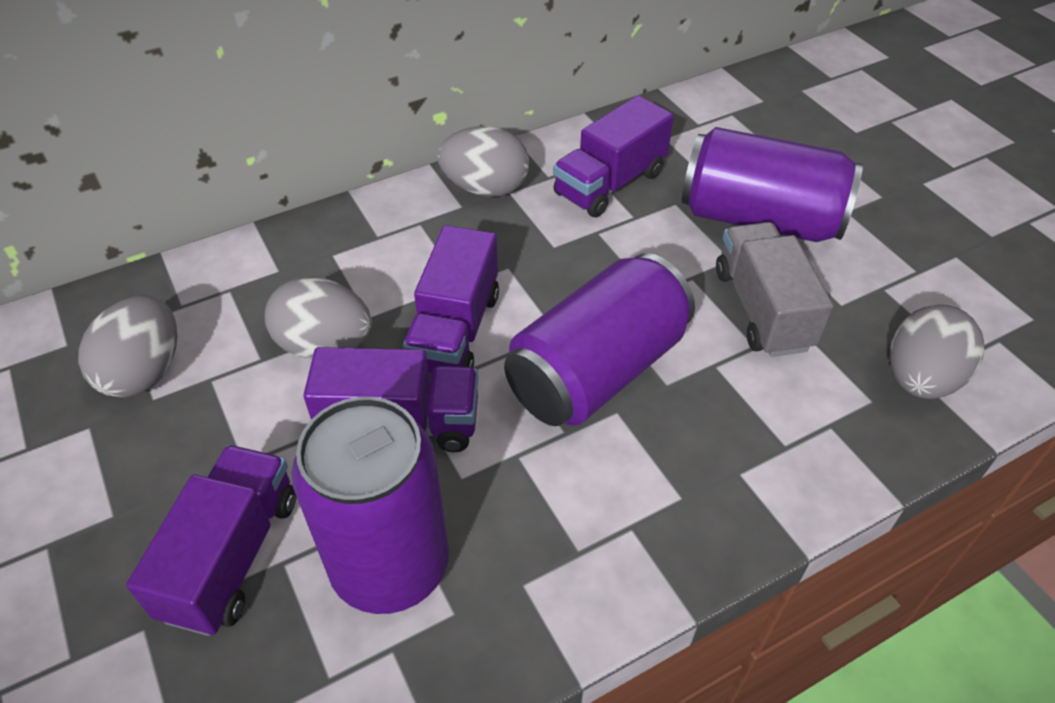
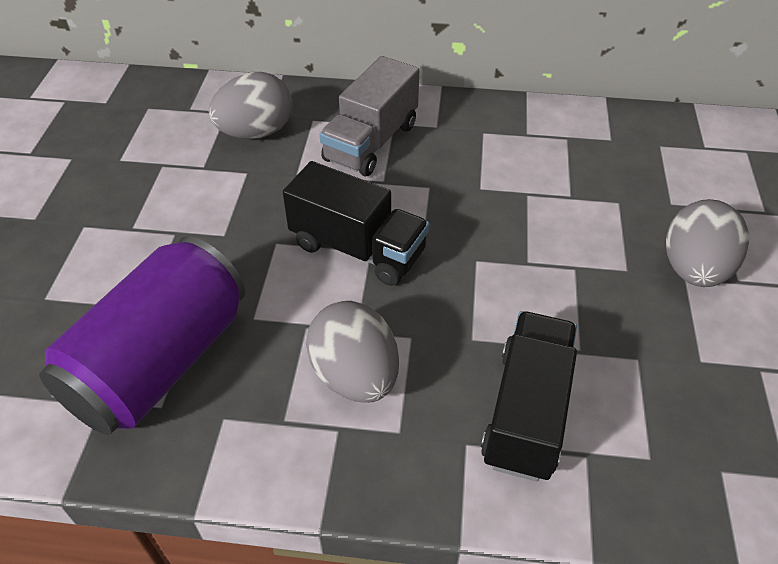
black truck: none = 0 -> [283,161,429,286] [481,311,577,481] = 2
grey egg: [78,295,177,398] [265,277,372,358] [438,126,529,197] [890,305,984,399] = 4 -> [209,72,292,139] [306,301,399,403] [666,199,749,287] = 3
purple can: [291,397,449,614] [504,253,695,426] [682,127,863,242] = 3 -> [39,236,245,435] = 1
purple truck: [126,445,296,636] [303,347,478,452] [403,225,499,373] [553,95,674,217] = 4 -> none = 0

